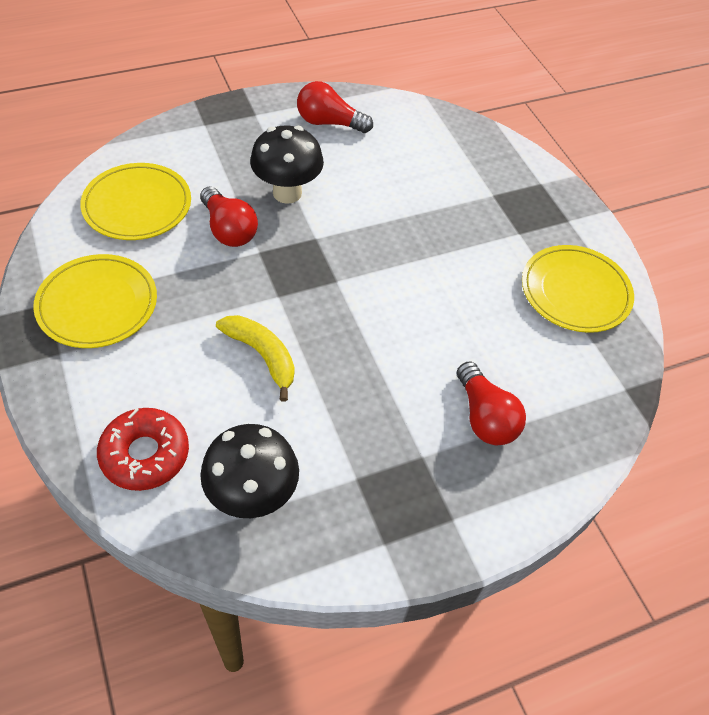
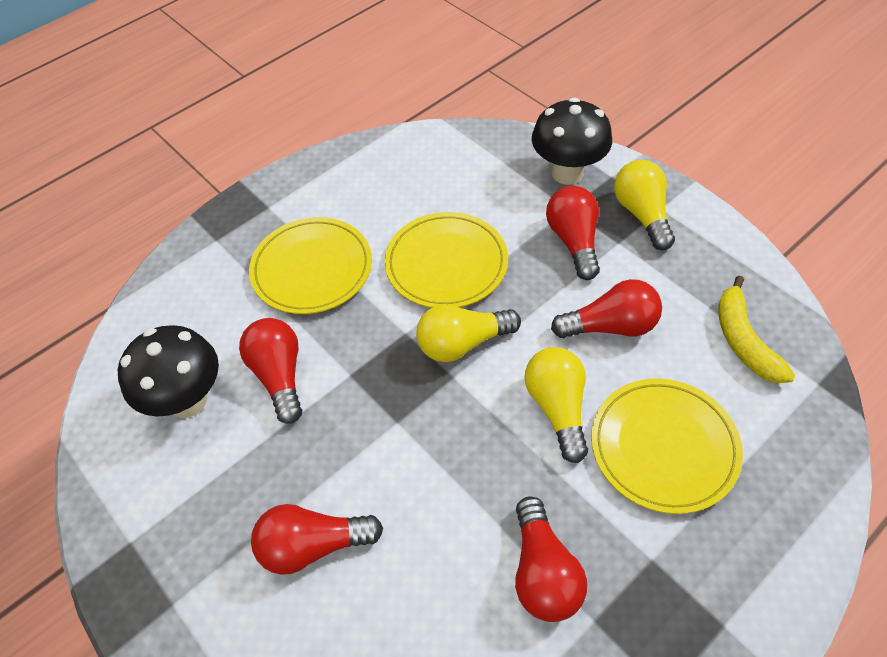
red donut: [97,408,189,491] = 1 -> none = 0
red light bulb: [200,186,258,247] [297,81,373,133] [457,361,526,445] = 3 -> [239,318,302,424] [251,504,383,575] [515,496,587,622] [546,186,600,280] [551,279,662,338] = 5
yellow light bulb: none = 0 -> [416,304,521,362] [525,347,588,463] [614,160,675,250] = 3

